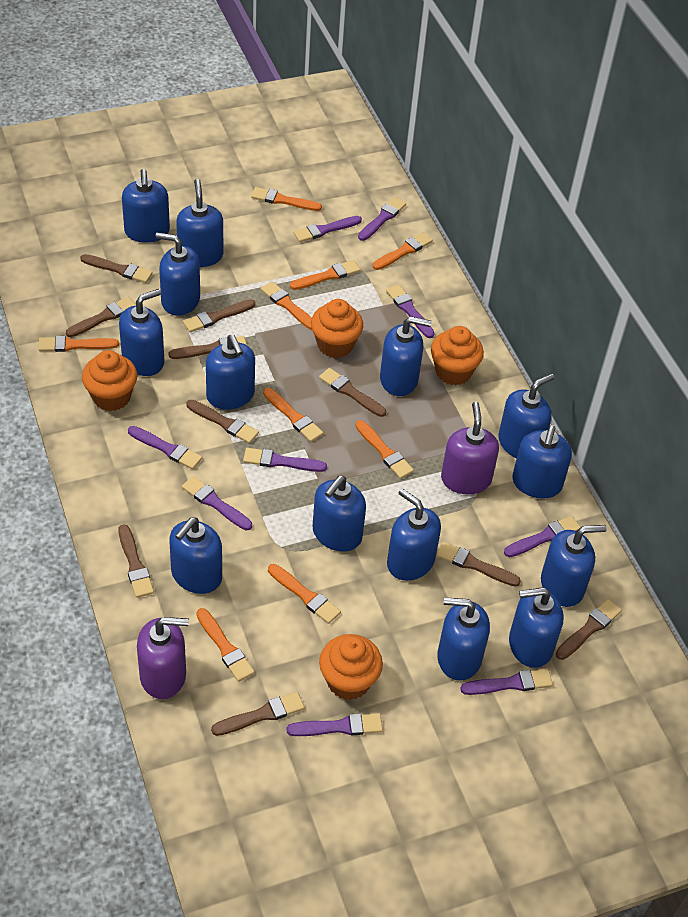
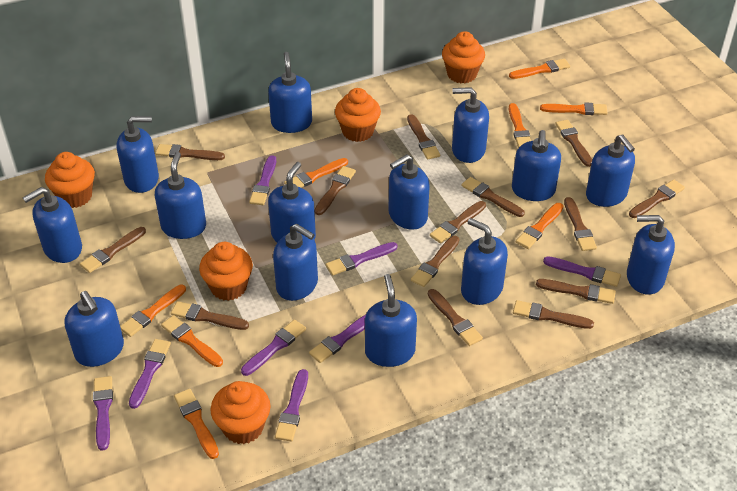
brown brush: [66,297,136,337] [80,254,153,283] [118,524,154,598] [169,336,247,359] [183,299,255,332] [186,400,259,443] [211,692,305,736] [319,368,386,417] [436,542,521,587] [556,599,622,660] = 10 -> [80,227,146,273] [155,144,225,160] [171,301,249,330] [315,166,356,215] [407,114,440,160] [411,236,459,287] [428,289,483,346] [430,201,486,244] [461,177,525,217] [513,300,594,329] [536,279,616,304] [555,120,592,167] [564,197,597,251] [629,180,685,218] = 14
orange brush: [38,336,119,352] [196,608,255,682] [251,187,322,211] [261,281,312,330] [263,388,323,442] [268,564,341,624] [290,260,360,290] [355,420,414,479] [373,232,433,270] = 9 -> [120,285,186,337] [161,315,223,367] [174,389,219,459] [284,158,348,188] [509,59,570,79] [509,103,531,148] [516,203,563,249] [540,103,608,115] = 8
orange cupcake: [82,350,138,411] [311,299,363,358] [319,634,383,700] [431,326,484,385] = 4 -> [45,152,95,208] [199,242,253,301] [211,381,271,444] [335,88,381,142] [442,31,485,83] = 5
purple brush: [128,426,202,469] [182,476,252,530] [243,448,327,472] [286,713,383,736] [293,216,362,242] [358,197,406,241] [386,285,435,338] [460,669,553,695] [504,516,581,557] = 9 -> [93,376,113,451] [129,339,171,409] [241,319,306,376] [249,155,276,205] [275,369,308,442] [309,314,366,363] [326,242,398,275] [543,256,621,287] = 8
purple soap dispenser: [137,617,189,699] [441,402,499,494] = 2 -> none = 0

